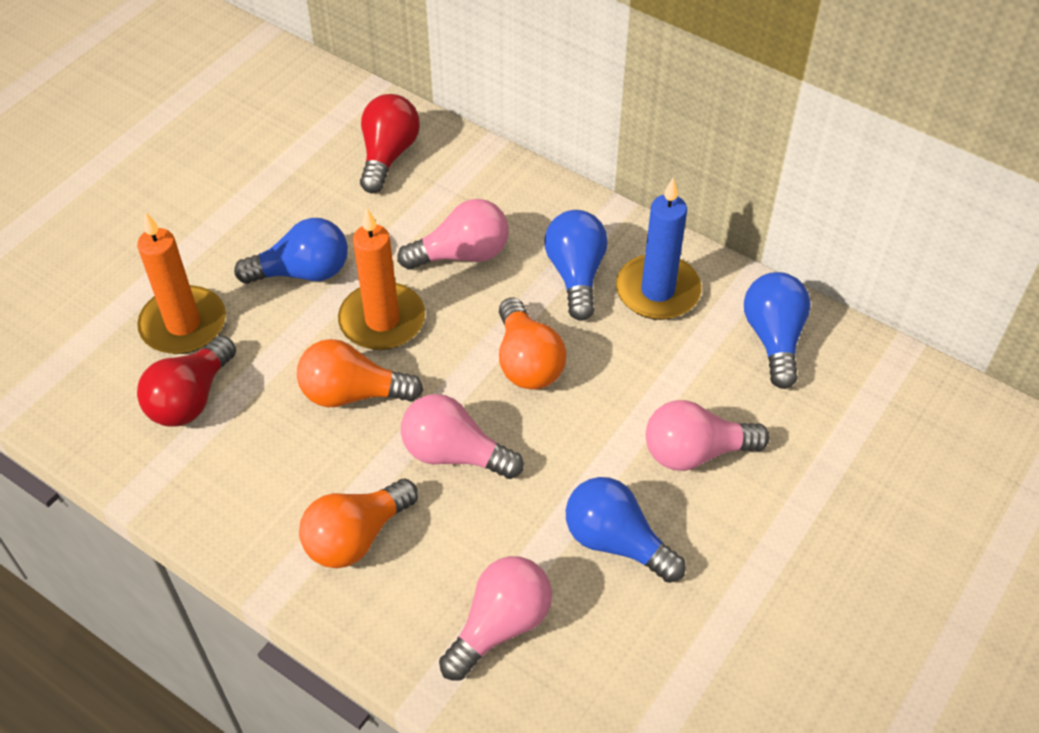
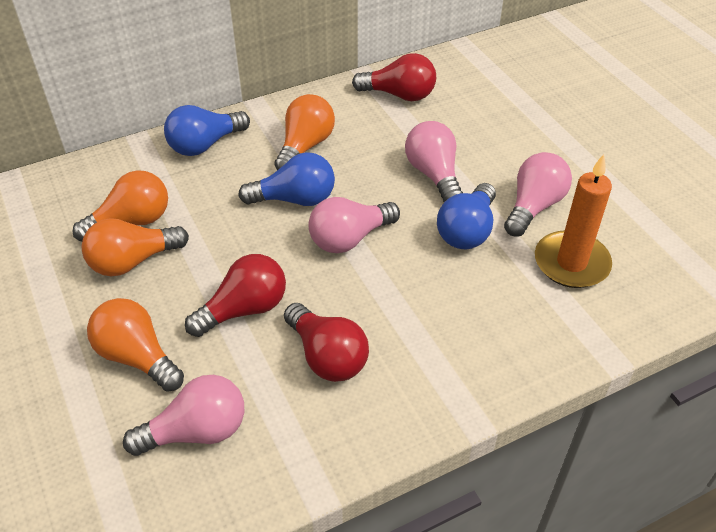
blue candle: [616,178,701,320] = 1 -> none = 0
blue light bulb: [234,218,348,284] [544,210,608,321] [566,477,686,583] [744,272,811,389] = 4 -> [164,105,250,156] [239,152,335,206] [437,183,496,249] = 3
orange candle: [137,212,226,354] [338,208,425,350] = 2 -> [535,154,612,288] = 1
orange light bulb: [297,339,423,407] [299,479,418,568] [499,297,566,390] = 3 -> [72,170,168,241] [82,218,189,276] [87,298,184,392] [274,94,335,170] = 4
red light bulb: [137,336,236,427] [360,94,420,193] = 2 -> [185,254,286,337] [284,303,369,382] [352,53,436,101] = 3

